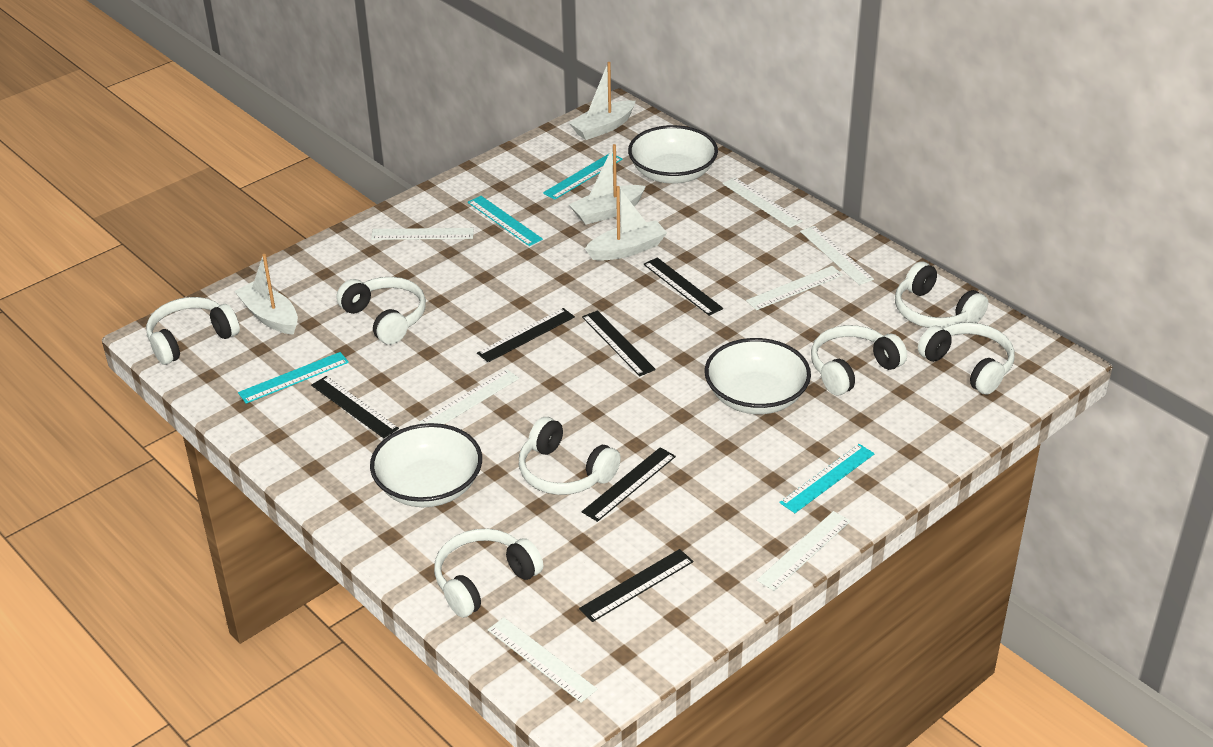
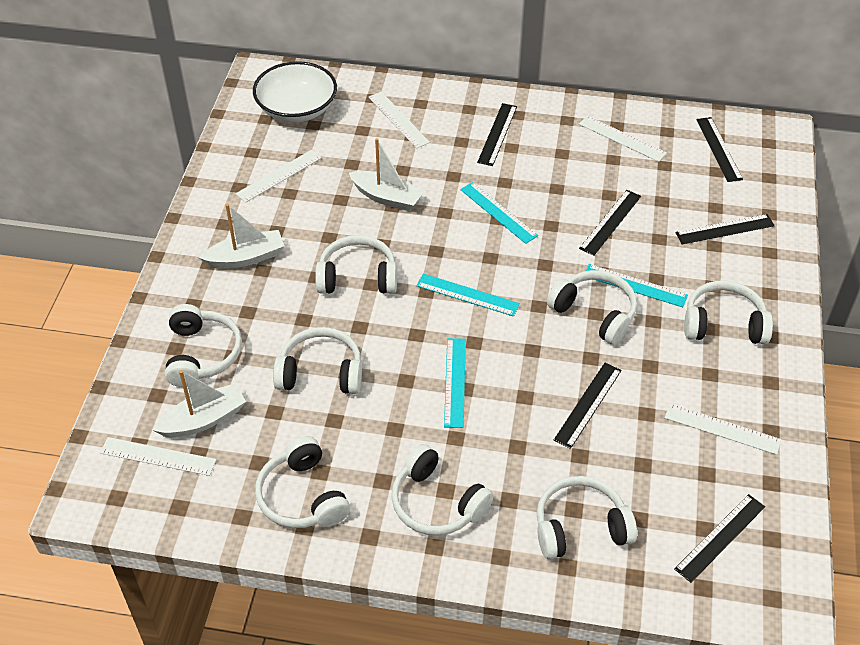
white boat: [234,254,298,335] [569,62,635,140] [569,144,646,225] [585,186,667,261] = 4 -> [153,370,246,438] [199,204,284,269] [349,138,424,211] = 3
white bowl: [370,423,482,507] [628,125,718,184] [705,338,811,414] = 3 -> [253,61,337,122] = 1
white headphones: [146,297,240,365] [336,277,426,345] [434,529,543,618] [519,417,621,495] [811,325,907,395] [895,261,988,328] [918,322,1015,395] = 7 -> [165,304,242,387] [255,436,350,528] [273,327,362,394] [315,235,397,294] [391,444,494,535] [537,476,637,559] [547,270,637,345] [684,280,773,344] = 8
white ruler: [371,228,474,240] [419,369,519,424] [488,617,597,703] [723,177,803,228] [746,266,843,310] [757,511,850,591] [800,226,874,285] = 7 -> [100,437,216,476] [236,150,322,203] [368,92,430,148] [579,116,667,162] [665,403,781,455] = 5

